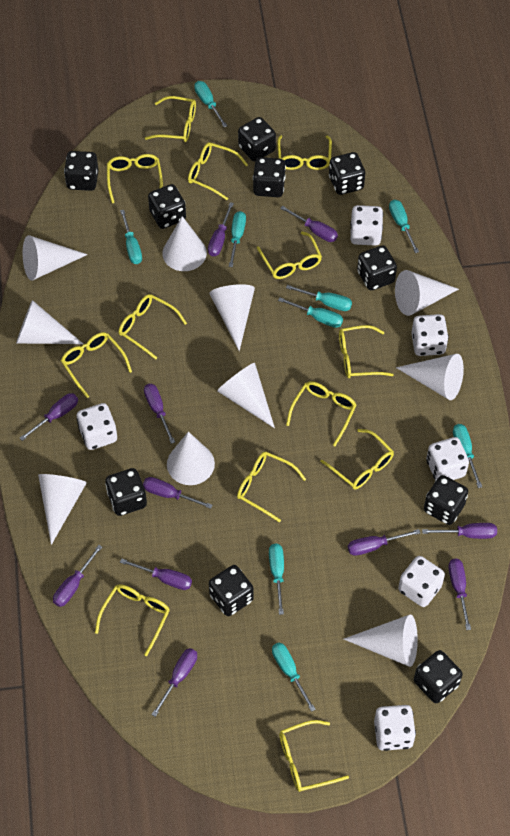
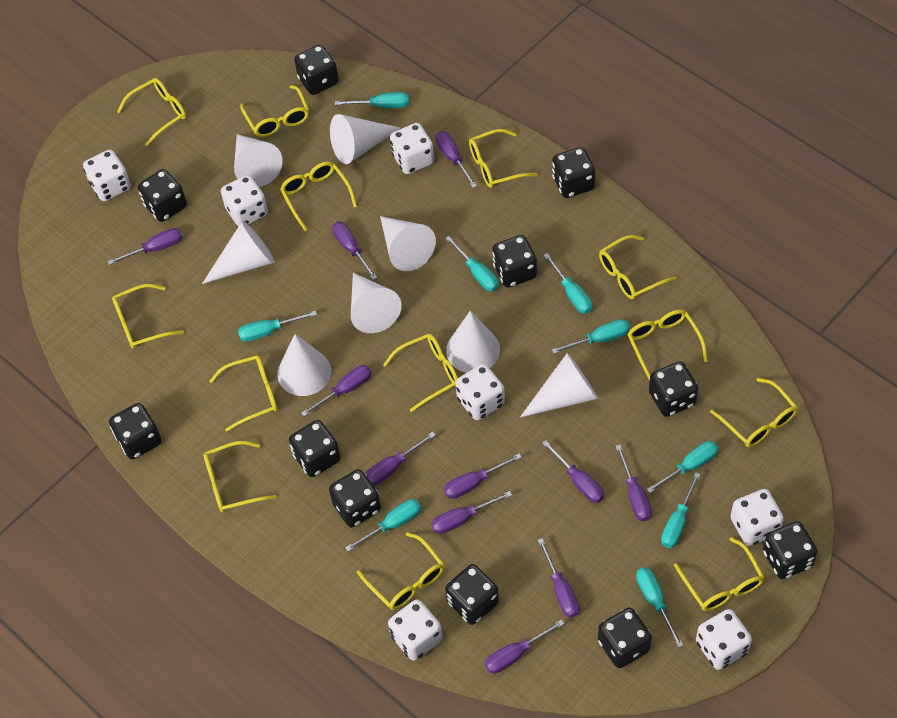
black dice: [64,151,99,191] [105,468,147,516] [148,184,186,229] [209,565,254,616] [238,117,276,162] [253,157,286,197] [329,152,365,195] [357,245,397,290] [414,650,463,703] [424,475,468,525] = 10 -> [109,403,161,459] [138,169,187,222] [289,420,341,477] [294,45,339,95] [329,469,381,527] [445,564,499,625] [492,235,537,288] [552,147,595,198] [598,608,652,668] [649,361,698,417] [763,521,818,579] = 11
white cone: [16,300,83,344] [23,235,88,281] [38,474,87,545] [162,216,207,271] [167,432,215,485] [209,284,255,351] [217,363,275,428] [344,615,418,667] [395,270,459,316] [396,354,464,400] = 10 -> [202,221,274,284] [234,134,283,187] [277,334,331,396] [330,114,401,164] [351,273,402,333] [380,216,436,271] [446,311,500,373] [520,353,598,417] = 8
white dice: [77,403,117,450] [350,205,383,246] [374,705,416,751] [398,556,445,607] [411,314,449,356] [426,437,469,481] = 6 -> [83,150,131,201] [221,175,268,226] [388,599,442,661] [390,123,434,174] [456,364,505,420] [696,609,752,670] [731,489,784,546] = 7

